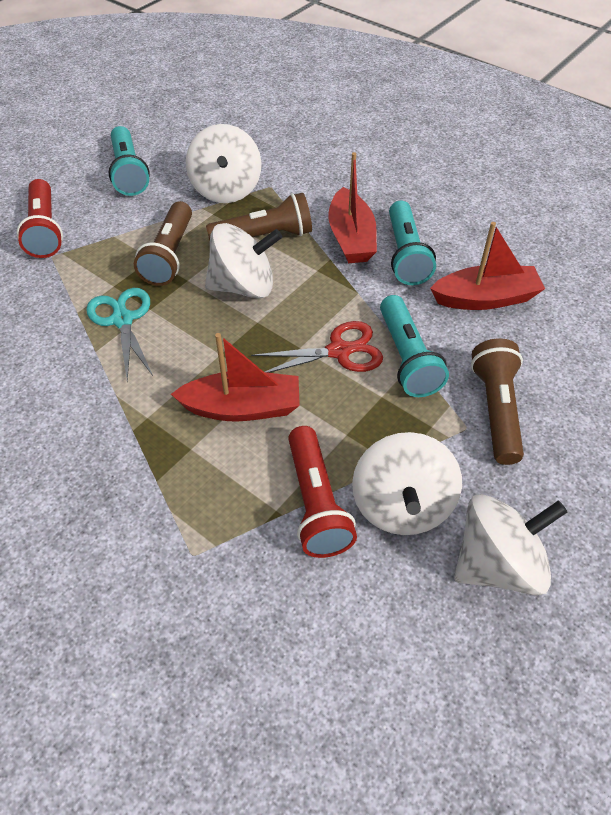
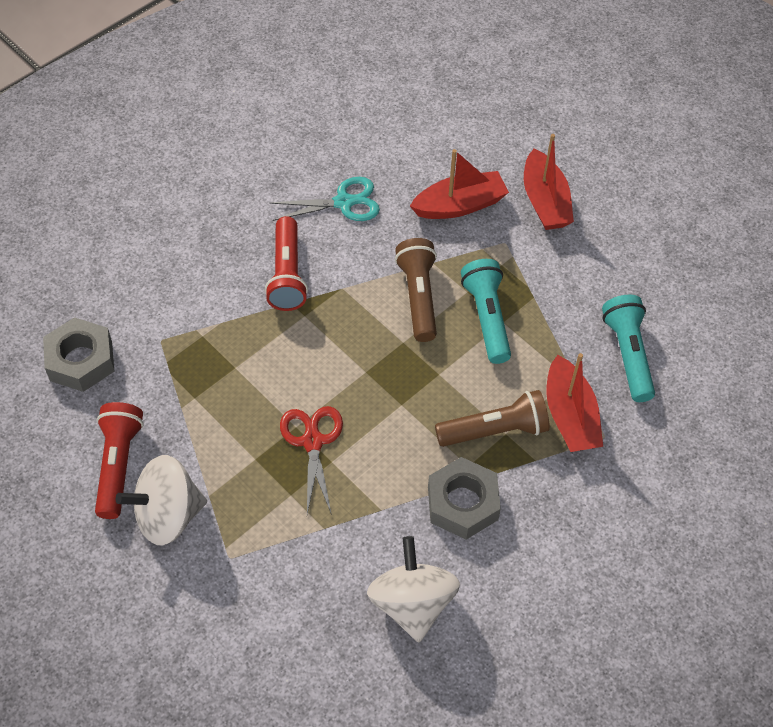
brown flashlight: [134,201,192,286] [206,193,312,240] [471,338,524,465] = 3 -> [395,238,437,342] [435,390,550,447] = 2
grey nut: none = 0 -> [43,317,115,392] [428,457,501,539] = 2
turquoise flashlight: [109,126,150,196] [380,295,449,397] [389,200,436,285] = 3 -> [461,259,511,364] [602,295,655,402] = 2
white spinning top: [186,124,261,203] [205,223,282,298] [352,432,462,535] [454,494,567,596] = 4 -> [116,455,207,545] [367,536,460,642] = 2

